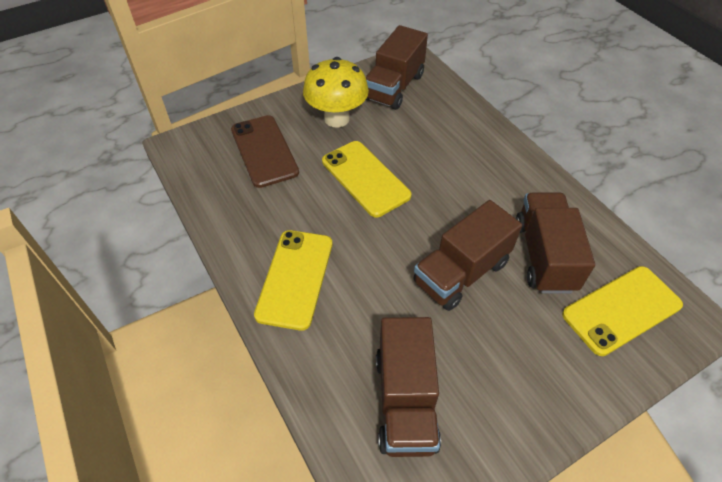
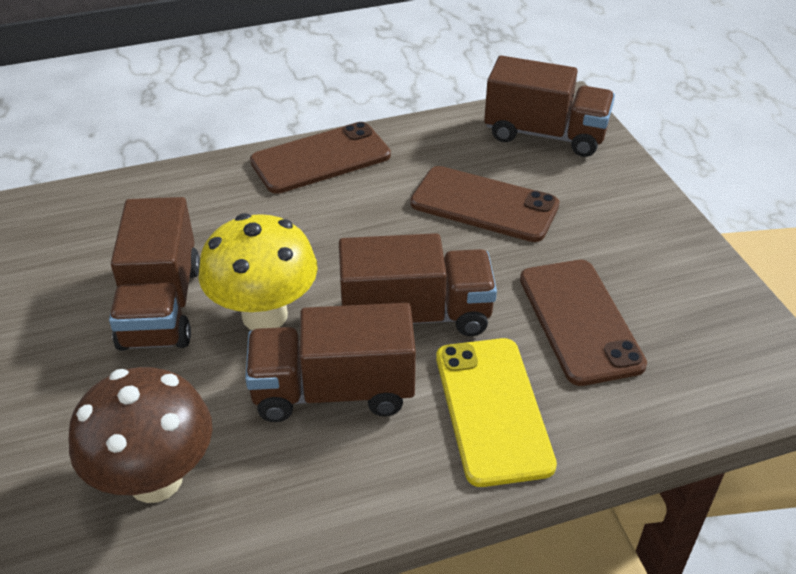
brown mushroom: none = 0 -> [69,367,213,503] = 1
brown phone: [231,115,299,188] = 1 -> [250,122,391,194] [410,166,560,242] [520,260,647,386] = 3
yellow phone: [254,230,332,331] [322,141,412,217] [562,266,683,356] = 3 -> [436,338,557,487] = 1

